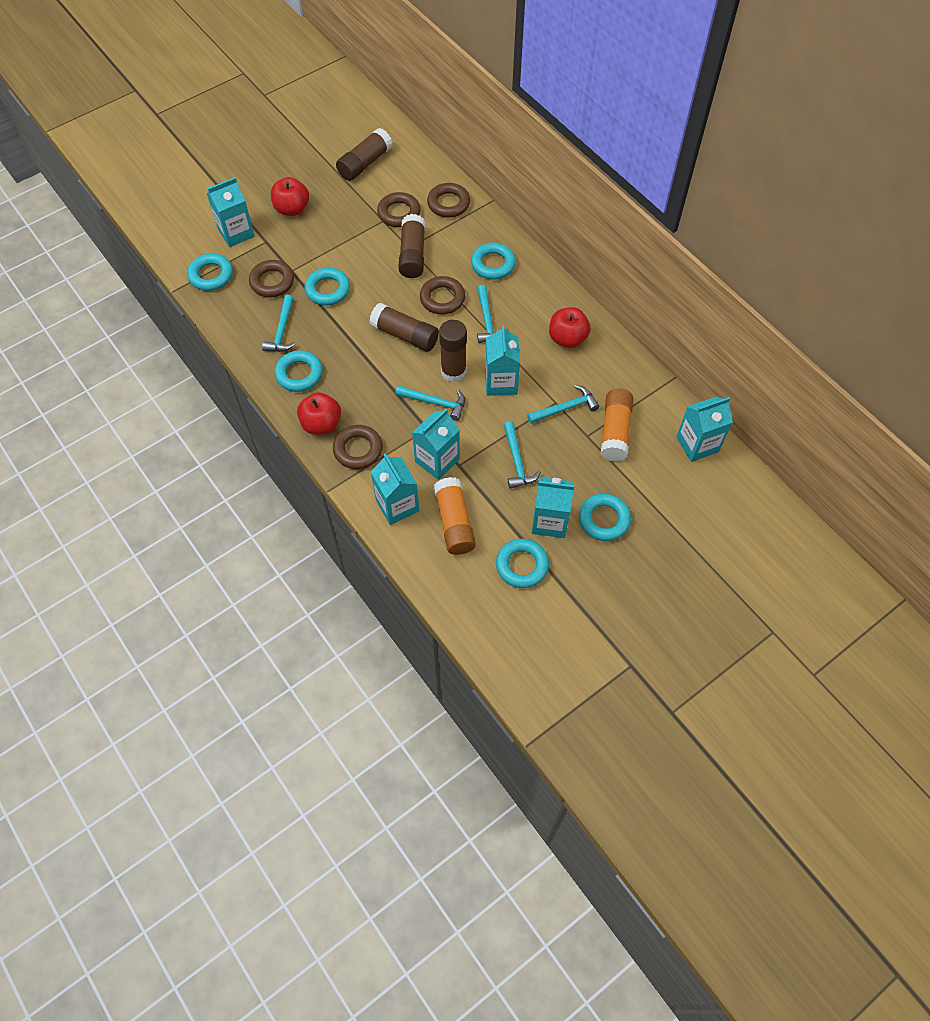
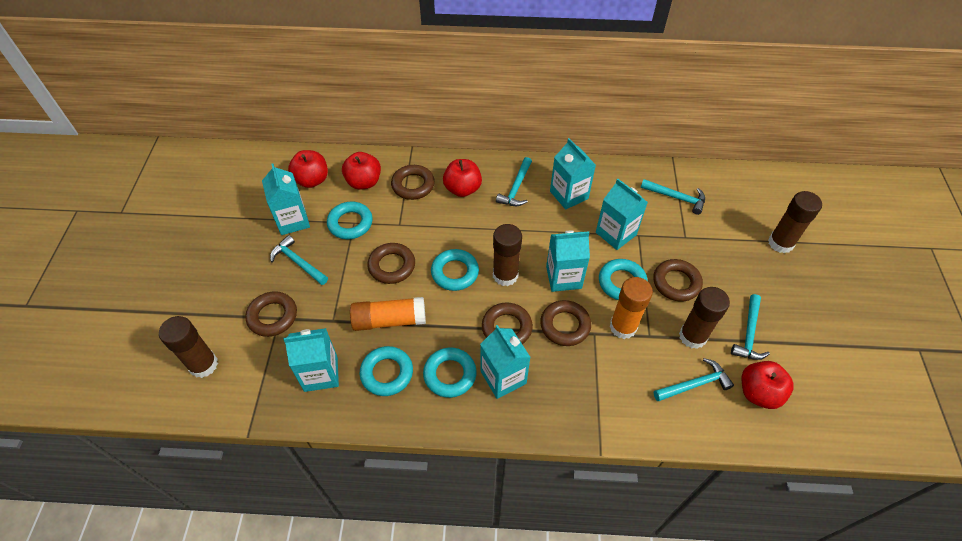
brown ring: [249,260,294,298] [333,425,383,469] [377,192,421,227] [420,276,465,315] [427,183,470,218] = 5 -> [245,291,297,337] [367,243,415,284] [391,165,435,200] [482,302,533,344] [540,300,591,346] [653,259,703,302] = 6
red apple: [271,177,309,216] [297,392,341,435] [549,307,591,348] = 3 -> [288,150,328,188] [342,152,381,190] [443,159,482,197] [741,361,794,409] = 4
turquoise ring: [187,253,233,291] [275,350,323,392] [304,268,350,306] [471,243,516,280] [496,539,549,588] [579,493,631,541] = 6 -> [327,202,373,239] [360,346,413,396] [423,348,477,398] [431,249,479,291] [599,259,648,300] = 5

